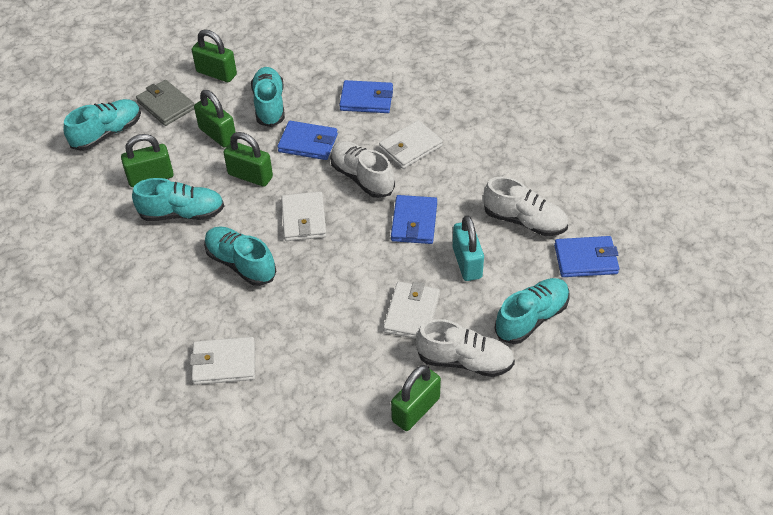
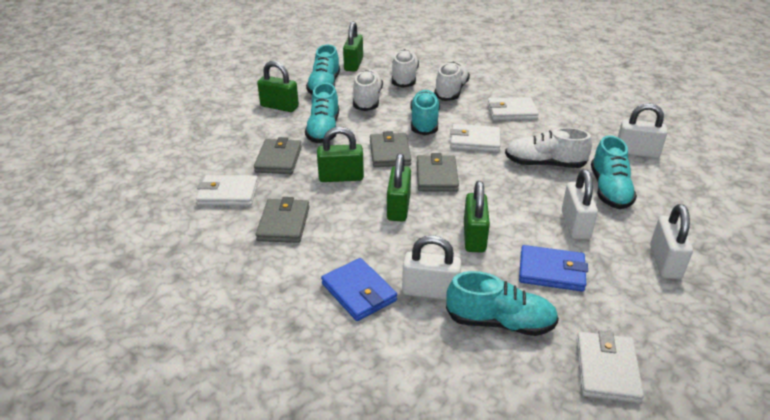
blue wallet: [277,121,338,160] [339,80,393,113] [391,195,437,244] [554,236,619,277] = 4 -> [321,258,397,321] [519,245,588,292] = 2
grey wallet: [136,80,194,126] = 1 -> [254,137,302,174] [256,197,309,243] [370,131,412,167] [417,153,459,192] = 4
turquoise padlock: [453,215,484,281] = 1 -> none = 0
white padlock: none = 0 -> [402,235,461,300] [562,169,598,239] [618,103,667,158] [650,204,693,279] = 4
white shoe: [330,141,395,198] [416,319,515,377] [483,177,568,236] = 3 -> [353,69,383,111] [392,49,419,88] [434,62,470,101] [505,127,592,168] = 4

